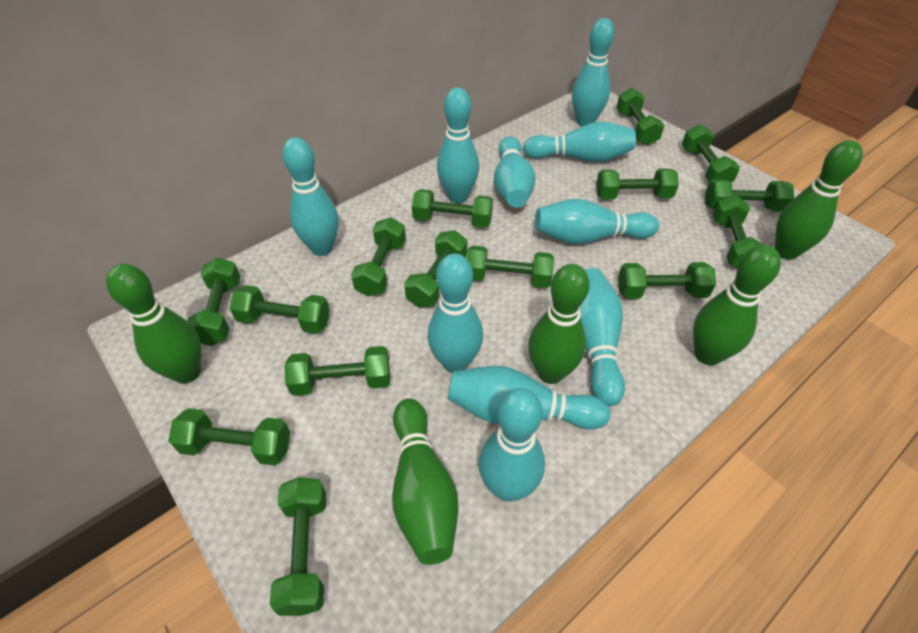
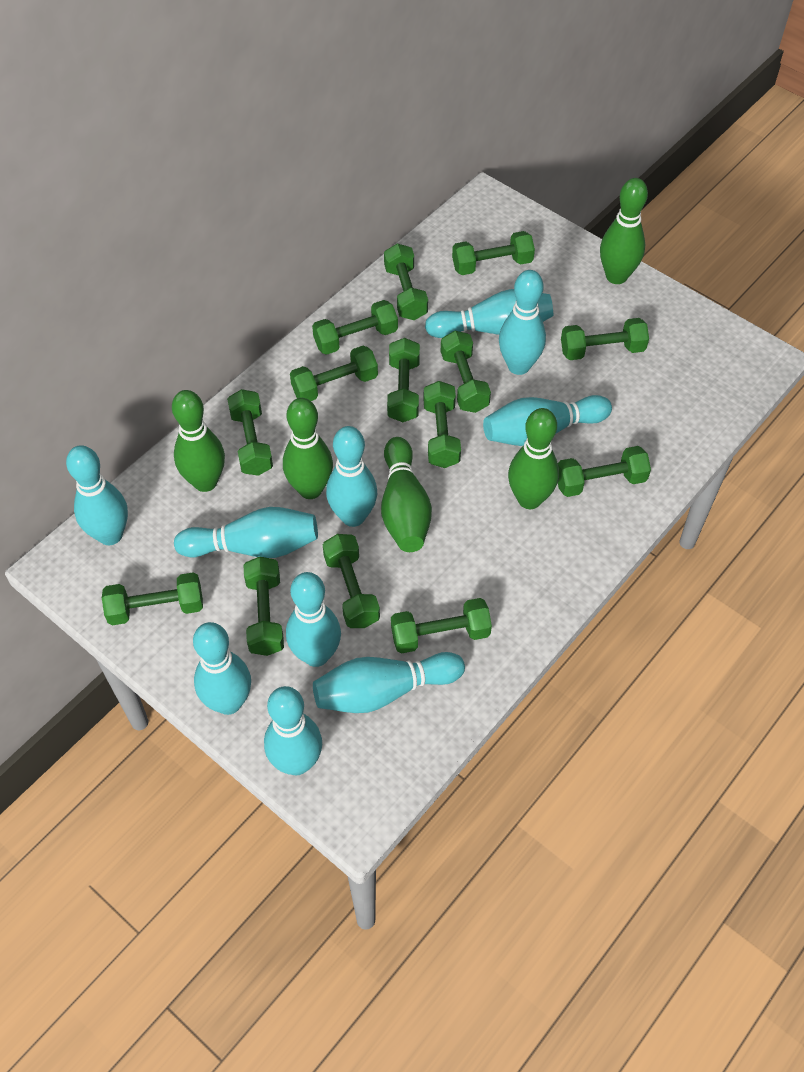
green dumbbell: [169,408,290,466] [188,257,240,346] [230,285,330,334] [270,477,326,616] [285,346,390,396] [351,217,406,297] [404,230,467,307] [412,189,493,228] [466,246,554,288] [596,168,679,200] [616,88,665,145] [618,262,716,299] [682,124,740,183] [705,179,794,212] [713,195,764,268] = 15 -> [102,572,203,625] [227,389,273,476] [244,557,284,656] [290,346,378,401] [312,300,398,355] [323,534,380,628] [384,243,428,320] [387,338,420,422] [391,598,492,654] [423,381,461,468] [440,331,491,413] [452,231,535,275] [558,446,651,497] [561,318,649,360] = 14

